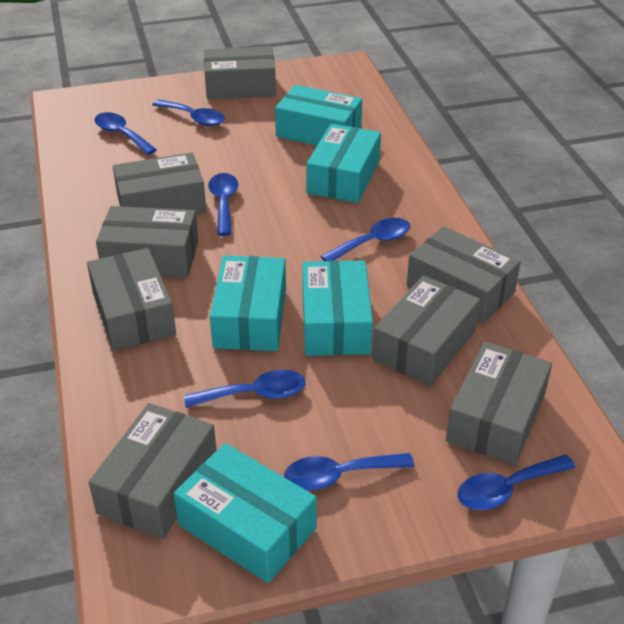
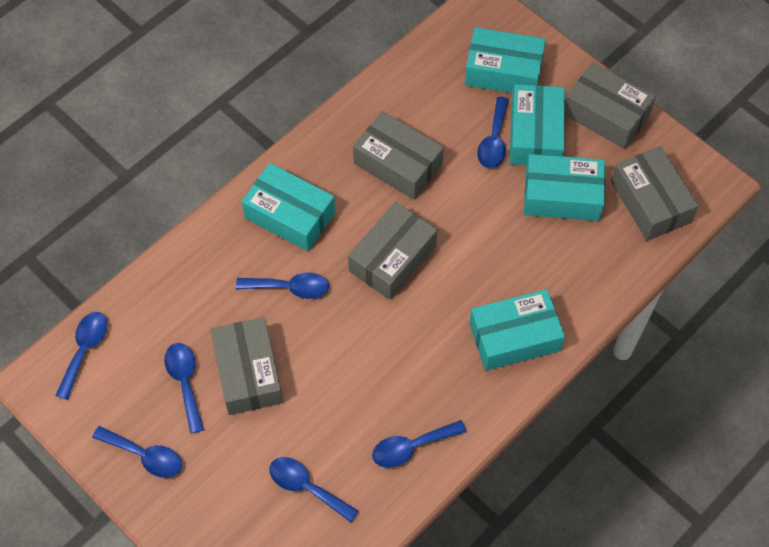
grey box: [87,248,176,351] [88,403,217,539] [96,206,198,277] [113,153,206,214] [204,46,276,100] [372,276,480,386] [407,226,521,324] [446,342,552,465] = 8 -> [211,317,283,415] [348,202,438,300] [353,111,444,200] [565,62,656,149] [611,146,699,241] = 5

